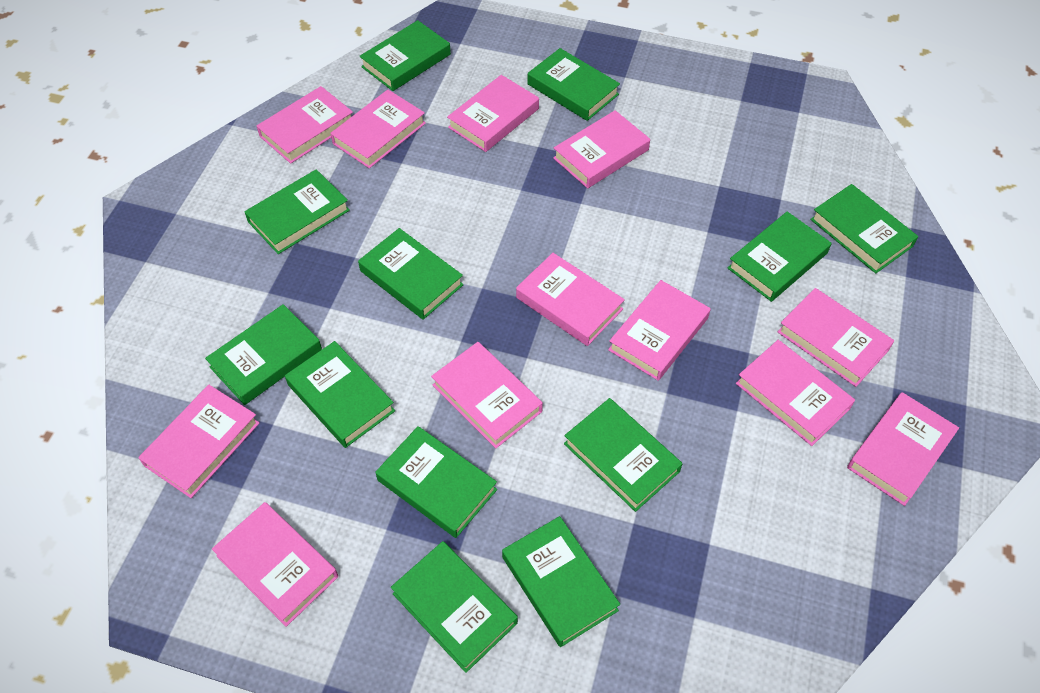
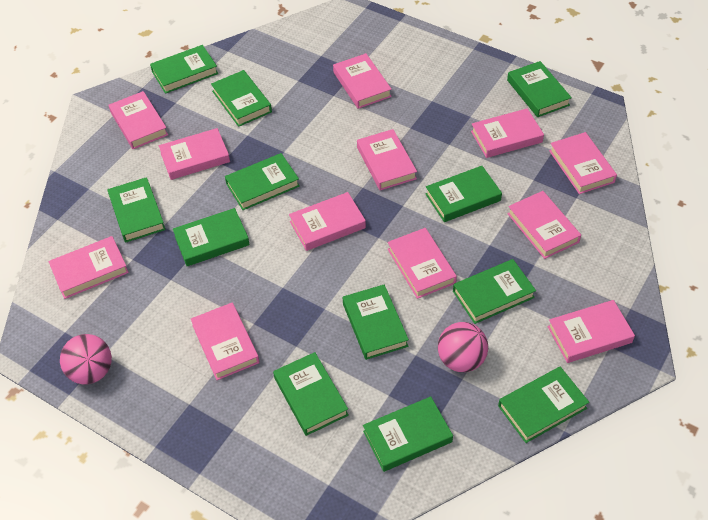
pink ball: none = 0 -> [60,334,112,384] [438,322,488,372] = 2

